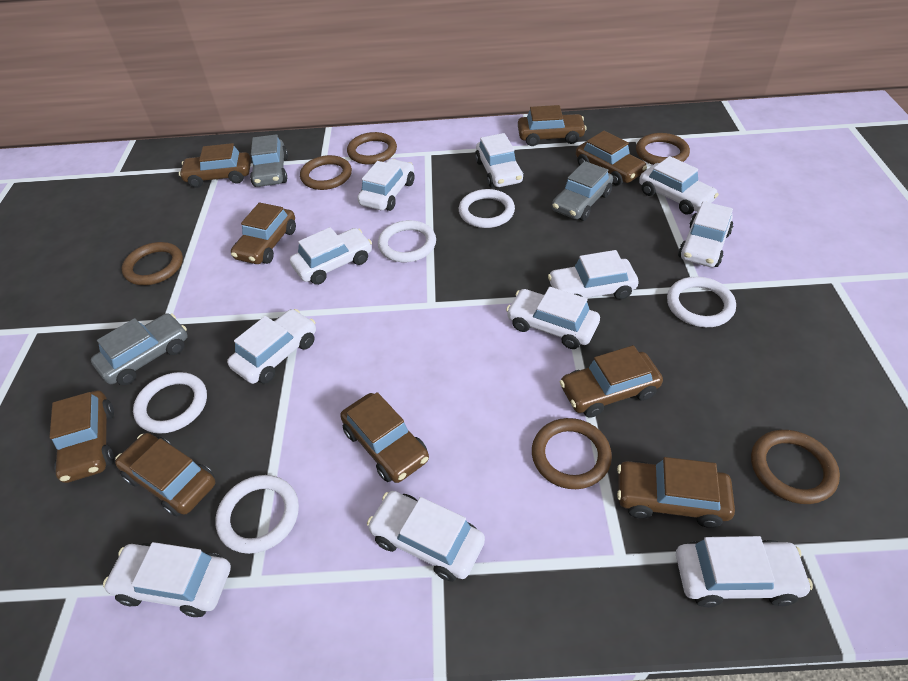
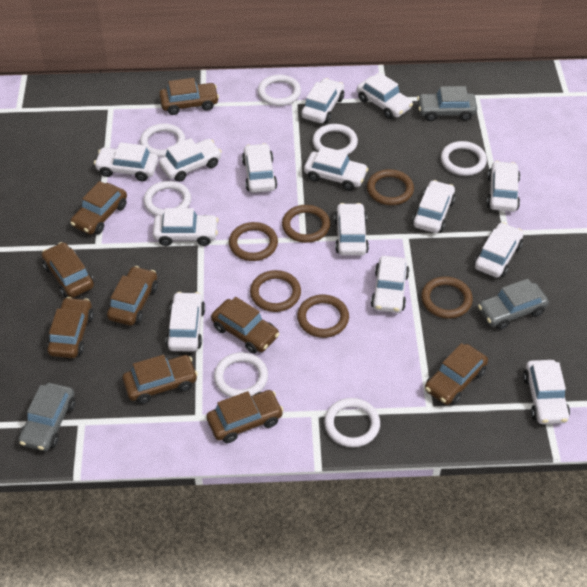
white car: [103,542,231,617] [227,309,316,384] [290,227,372,285] [357,159,414,211] [367,491,485,582] [475,133,524,188] [506,287,600,349] [548,250,639,300] [639,156,719,215] [676,536,813,607] [678,201,733,267] = 11 -> [94,142,158,181] [153,208,219,246] [159,138,222,182] [166,292,205,352] [242,143,277,193] [301,78,344,123] [304,146,368,191] [334,203,369,256] [357,72,413,119] [371,256,409,313] [412,180,456,233] [474,222,523,278] [487,161,520,212] [523,360,570,424] = 14
white ring: [133,372,207,434] [215,475,299,554] [378,220,436,262] [459,189,515,228] [667,277,736,327] = 5 -> [140,124,185,157] [143,181,191,216] [214,352,268,397] [258,75,301,106] [312,124,358,155] [324,398,380,447] [441,141,487,176] = 7

